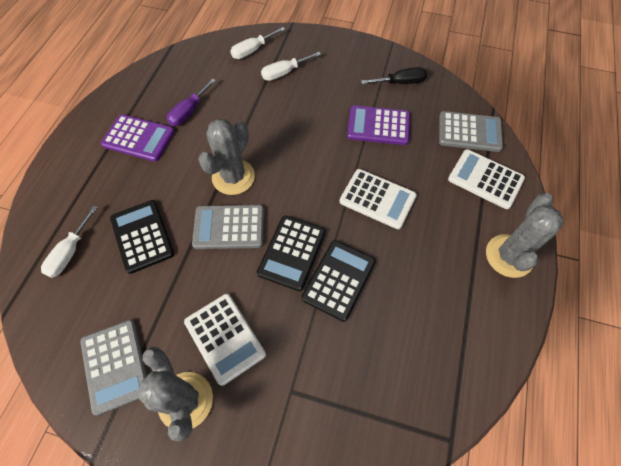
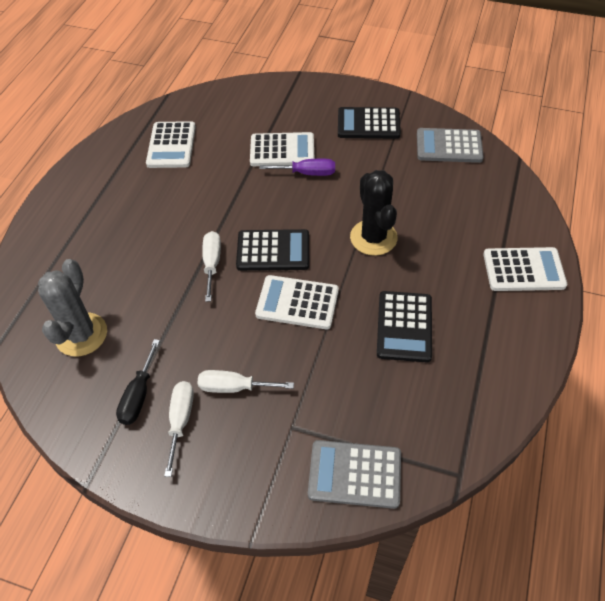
black cactus: none = 0 -> [350,170,398,256] = 1
grey cactus: [138,346,213,441] [198,119,255,195] [486,193,564,278] = 3 -> [38,259,107,356] = 1
grey calculator: [81,320,147,416] [192,205,264,249] [439,111,503,152] = 3 -> [308,440,401,509] [417,128,484,163] = 2
purple calculator: [101,114,175,162] [347,105,410,145] = 2 -> none = 0
white calculator: [184,294,266,386] [339,169,417,229] [448,149,525,209] = 3 -> [146,121,196,168] [250,132,314,166] [255,275,339,329] [483,247,567,291] = 4

